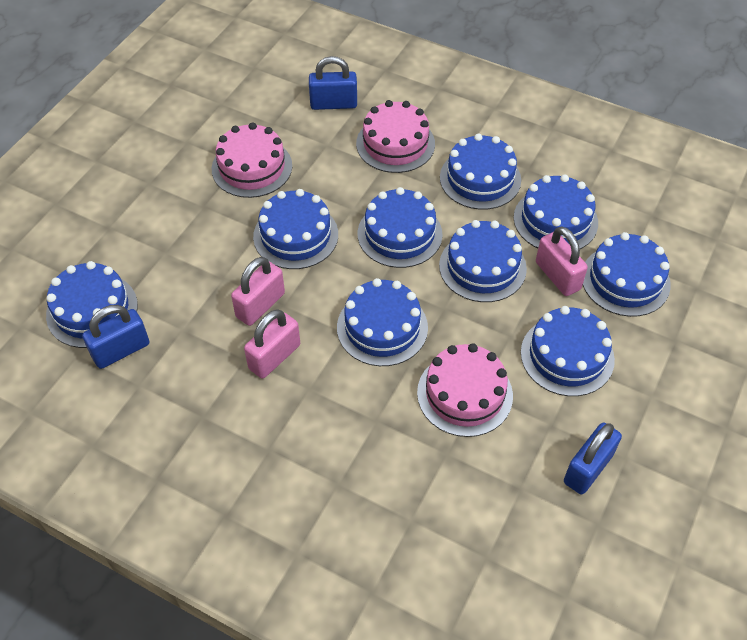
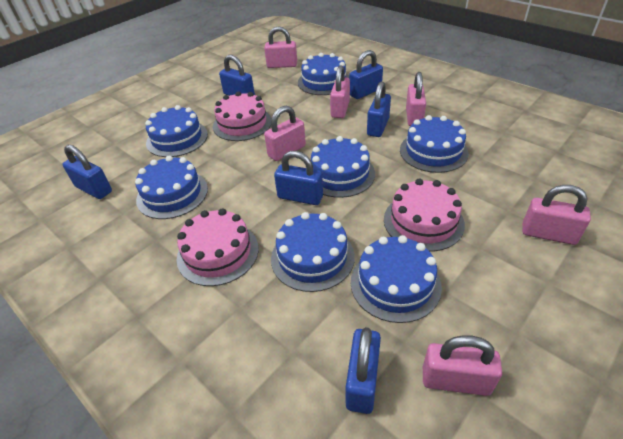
blue cake: [46,261,138,348] [253,189,338,269] [337,278,428,366] [358,187,442,268] [439,220,527,302] [440,134,521,210] [514,174,598,249] [521,306,615,396] [583,232,671,317] = 9 -> [135,156,208,219] [145,105,208,157] [271,212,355,292] [298,53,349,95] [311,136,375,198] [351,235,442,323] [400,115,469,173] = 7
blue padlock: [82,305,149,369] [309,56,357,110] [564,423,622,494] = 3 -> [62,145,112,199] [219,55,255,96] [274,151,323,205] [346,327,381,414] [349,50,383,99] [367,81,391,137] = 6
pink padlock: [231,257,285,326] [244,309,300,379] [536,226,588,296] = 3 -> [264,26,297,68] [264,106,306,161] [330,65,350,118] [406,72,426,126] [423,335,502,396] [522,185,591,245] = 6

